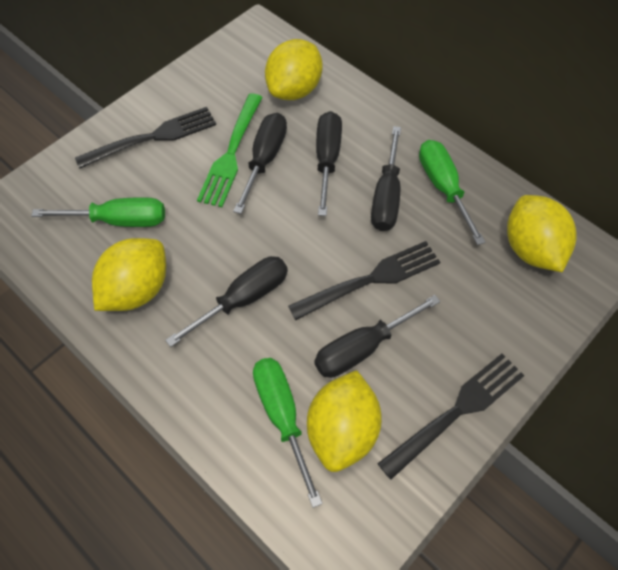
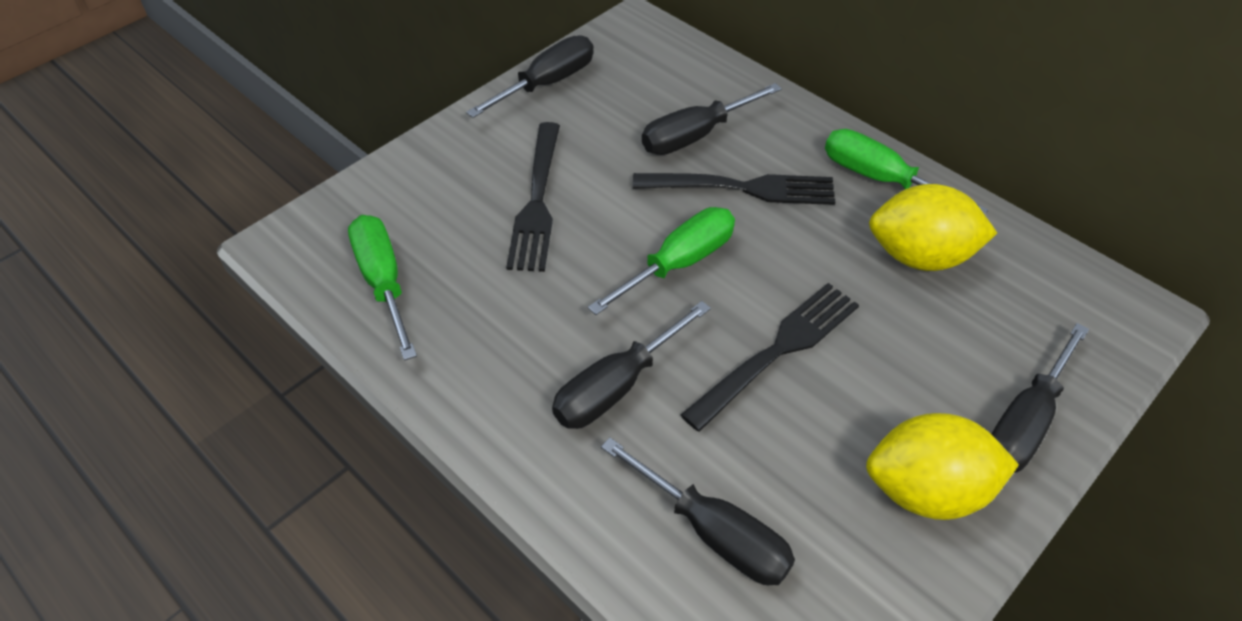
green fork: [197,93,263,207] = 1 -> none = 0
yellow lemon: [92,238,166,311] [265,39,323,100] [307,370,382,472] [507,195,577,272] = 4 -> [866,413,1019,520] [869,184,997,271] = 2

